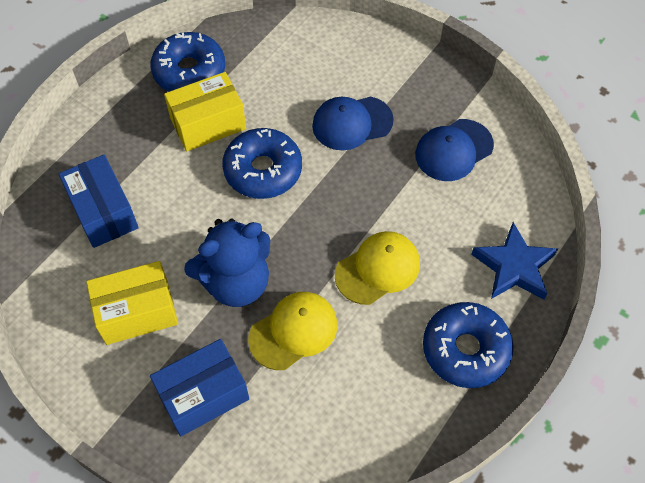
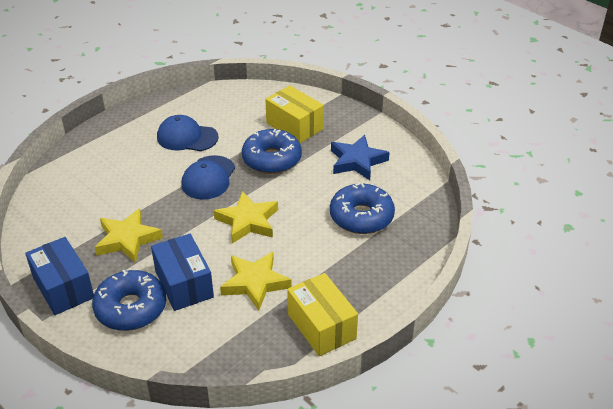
blue teddy bear: [184,219,270,307] = 1 -> none = 0
yellow cap: [248,292,337,370] [335,231,420,305] = 2 -> none = 0
yellow star: none = 0 -> [95,208,163,263] [214,191,278,244] [220,252,292,311] = 3

